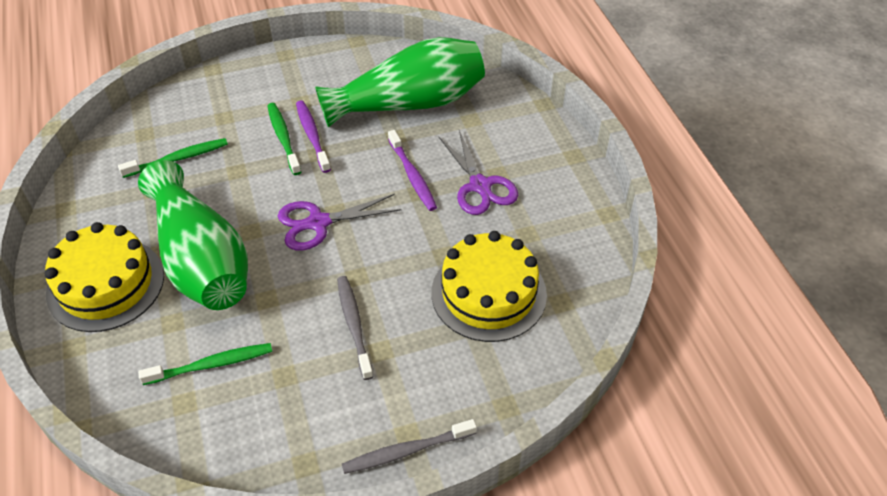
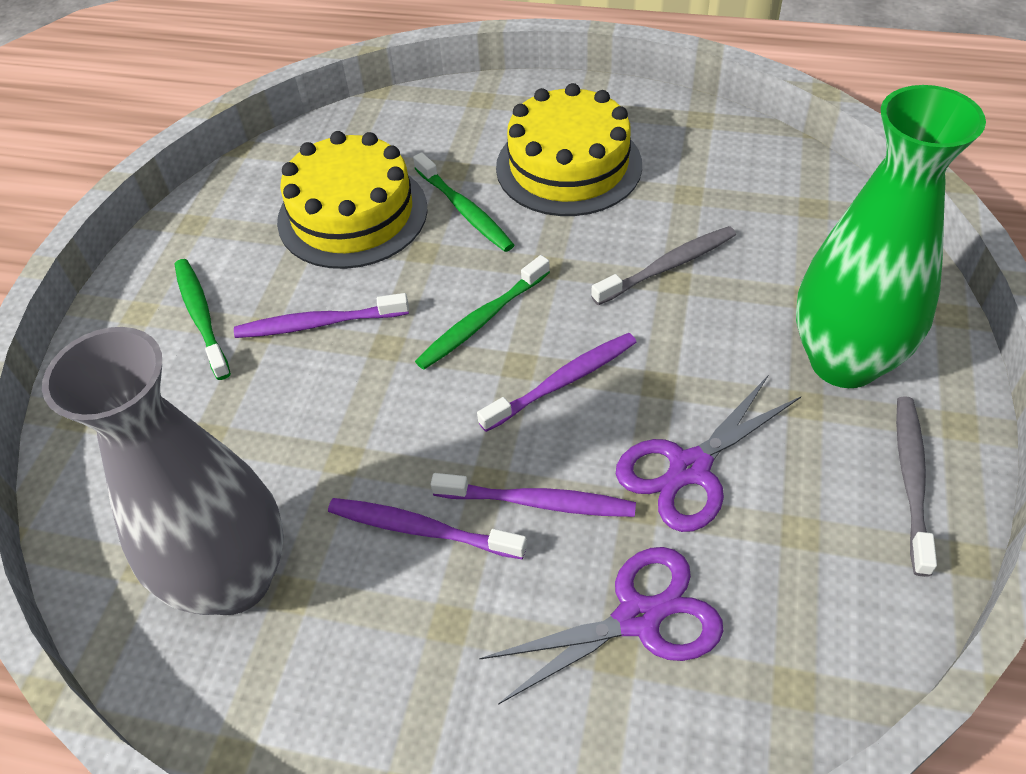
green vase: [138,160,248,310] [315,37,485,128] = 2 -> [796,85,986,388] = 1
grey vase: none = 0 -> [42,327,284,615] = 1
purple toothbrush: [296,100,331,173] [388,130,437,211] = 2 -> [234,293,409,338] [328,498,527,559] [431,473,636,517] [477,333,637,432] = 4

